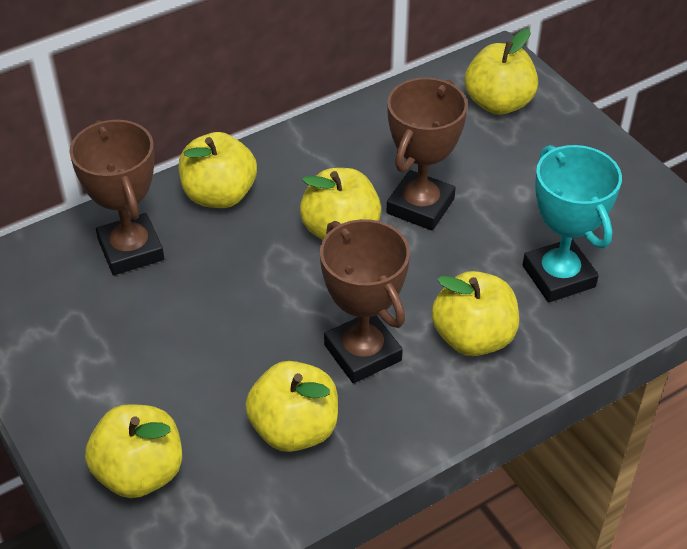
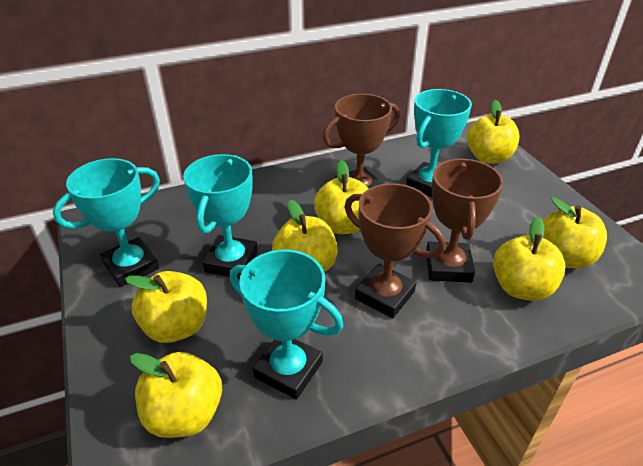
turquoise trophy: [523,145,622,302] = 1 -> [53,158,160,287] [183,154,258,279] [230,250,344,400] [406,89,472,197] = 4
yellow apple: [85,404,182,498] [179,132,257,208] [245,361,338,452] [300,168,381,240] [431,271,519,356] [465,29,538,115] = 6 -> [125,271,207,343] [130,352,222,438] [272,200,338,272] [314,160,368,234] [467,100,519,164] [493,216,566,301] [543,197,607,268] = 7

